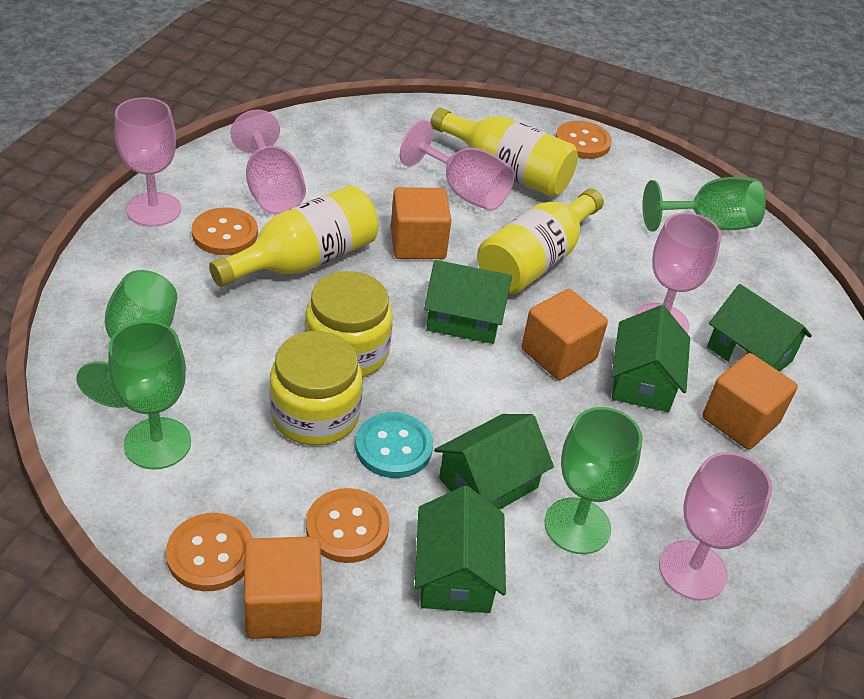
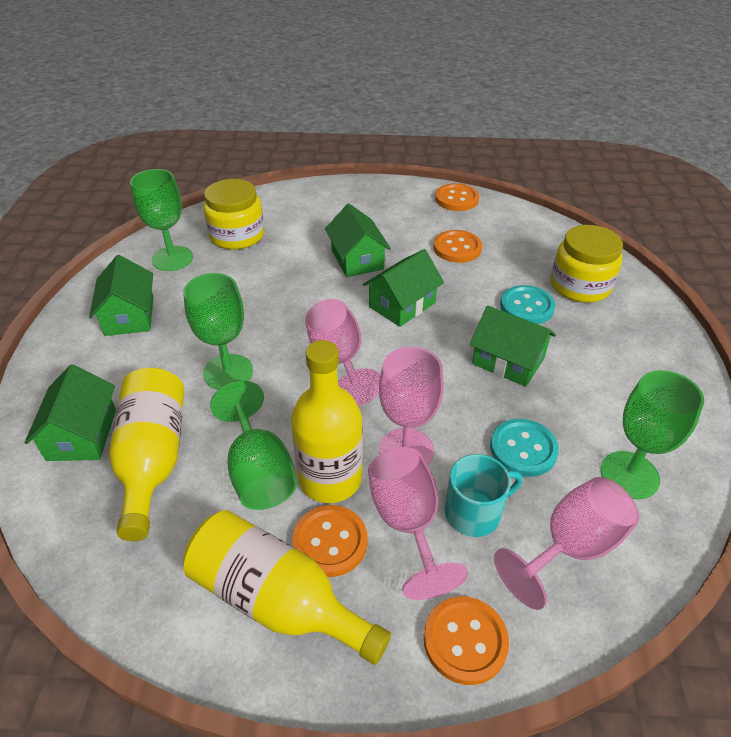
orange cube: [244,536,322,639] [391,187,451,259] [522,289,608,380] [702,353,798,450] = 4 -> none = 0
pink goblet: [114,97,181,227] [231,109,306,214] [400,120,515,211] [634,213,721,334] [659,452,772,600] = 5 -> [305,299,381,406] [368,447,468,600] [379,347,444,465] [494,477,639,610] = 4
turquoise button: [355,412,433,478] = 1 -> [490,419,559,477] [500,285,556,324] = 2
turquoise mug: none = 0 -> [445,454,523,537] = 1

